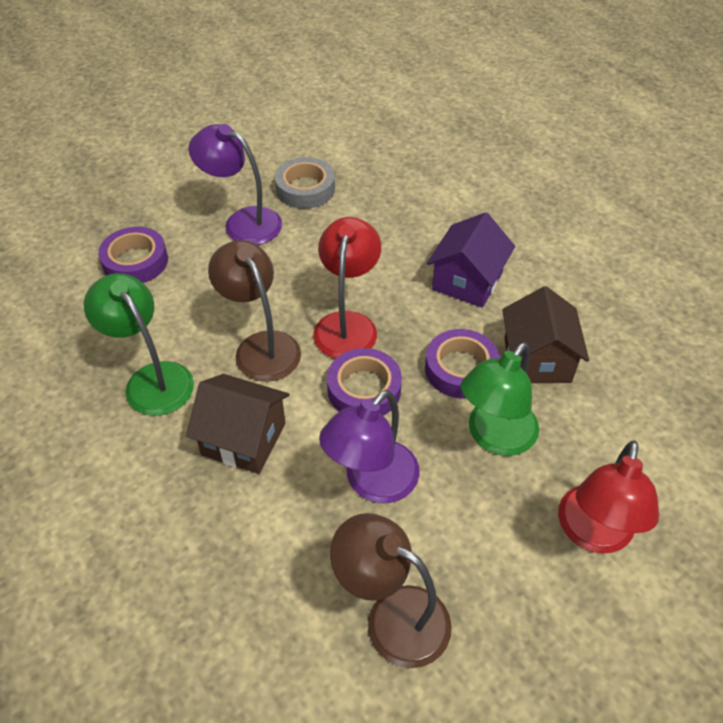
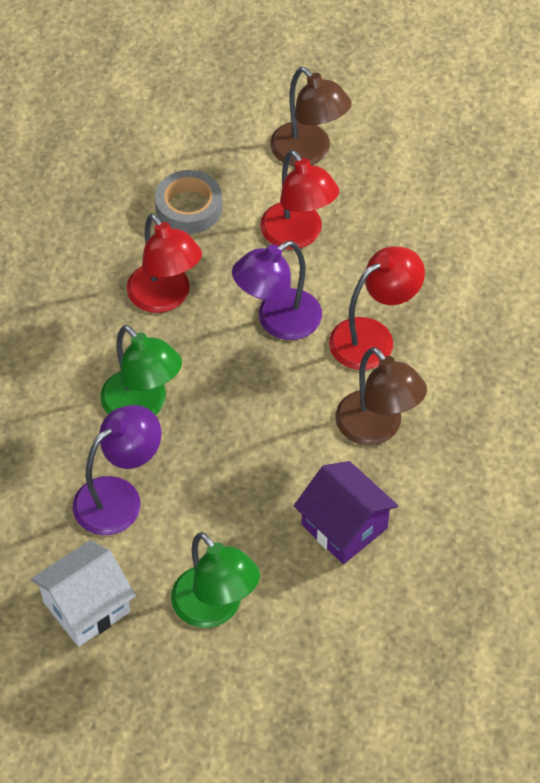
brown house: [186,374,289,474] [502,286,589,383] = 2 -> none = 0
purple tape: [98,227,168,283] [327,348,402,416] [425,329,500,399] = 3 -> none = 0
red lamp: [313,217,381,359] [558,441,659,554] = 2 -> [127,213,202,313] [260,150,339,250] [329,247,425,370] = 3
white house: none = 0 -> [31,540,136,647] = 1

